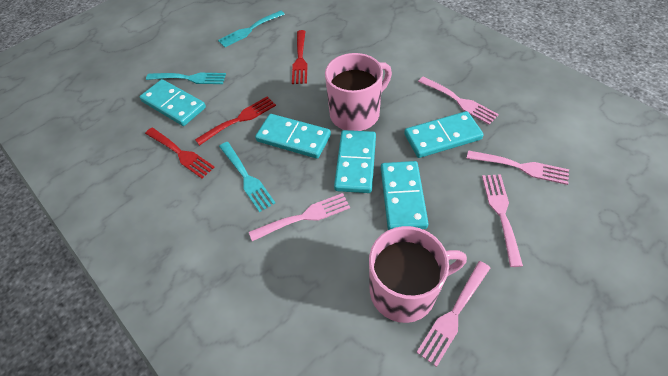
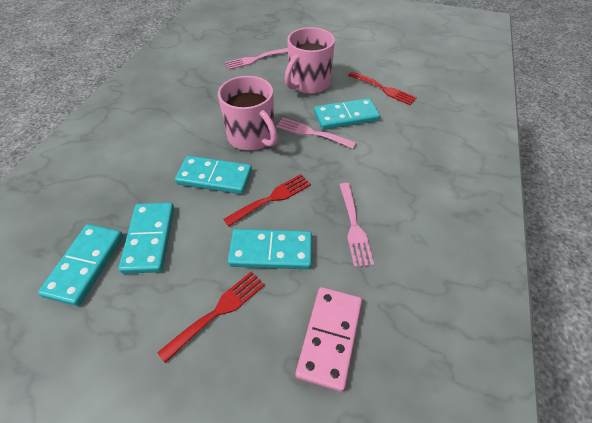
pink domino: none = 0 -> [296,287,362,392] = 1
pink fork: [249,193,350,241] [416,261,490,367] [418,76,499,125] [466,150,569,185] [482,175,523,267] = 5 -> [225,48,288,70] [276,118,356,149] [339,183,374,267] = 3
turquoise fork: [146,73,226,84] [218,10,285,47] [219,142,275,212] = 3 -> none = 0

